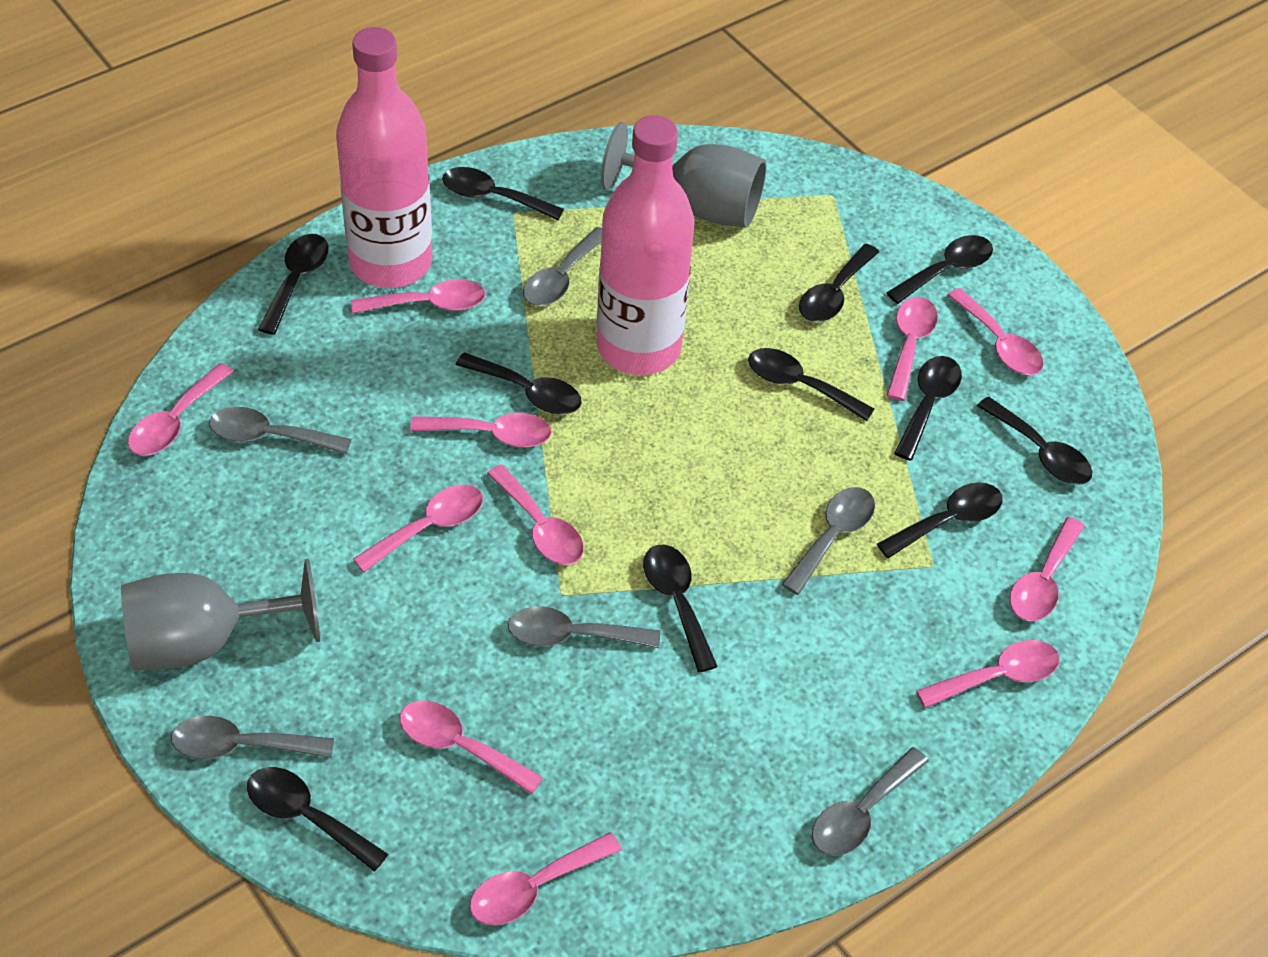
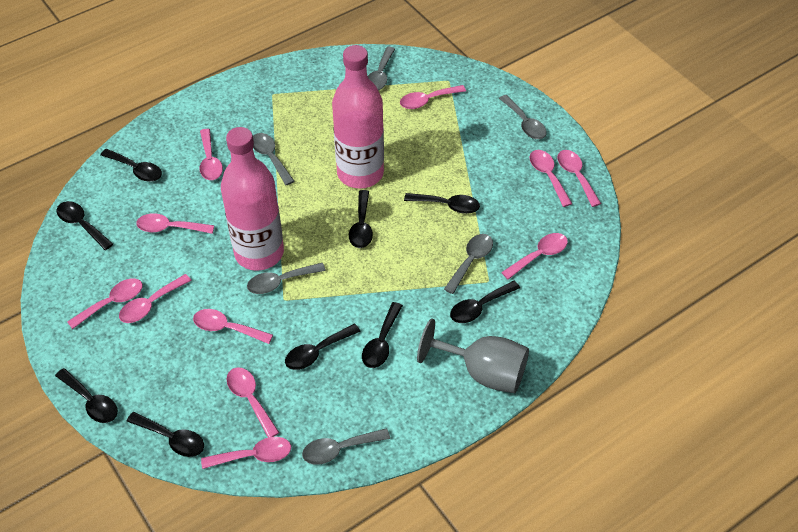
black spoon: [247,767,388,872] [258,234,328,335] [442,167,564,220] [456,352,582,414] [643,544,718,672] [748,348,874,421] [799,244,879,322] [877,482,1003,558] [886,235,993,304] [894,356,962,461] [977,396,1092,485] = 11 -> [55,368,118,423] [57,201,113,250] [100,149,162,182] [127,412,204,457] [285,324,361,370] [349,190,373,248] [362,302,403,368] [404,193,480,214] [450,281,520,323] = 9
grey goblet: [121,559,320,670] [601,122,766,228] = 2 -> [417,319,529,393] = 1

